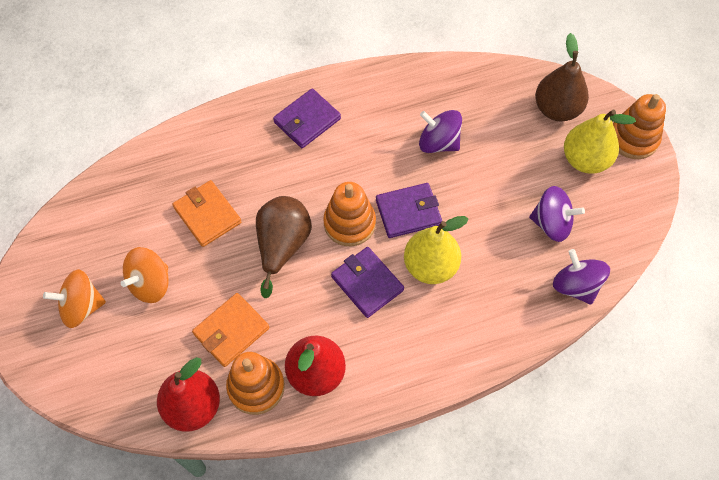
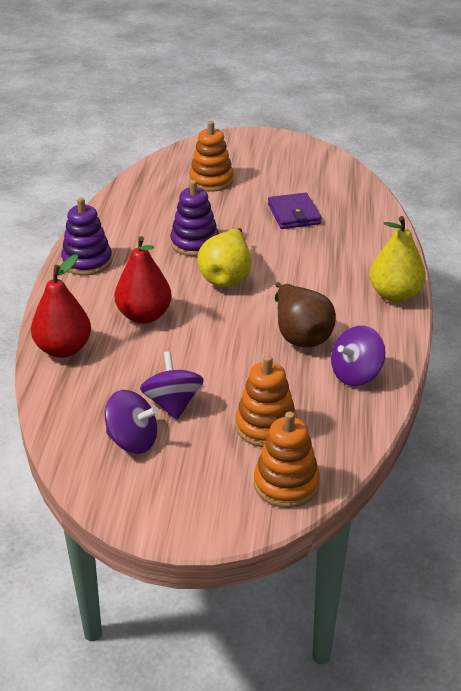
brown pear: [256,196,312,298] [535,33,589,121] = 2 -> [274,282,336,348] = 1
orange spinning top: [43,269,106,328] [121,247,169,303] = 2 -> none = 0
orange wallet: [172,180,241,247] [192,293,269,367] = 2 -> none = 0
purple stacking toy: none = 0 -> [61,197,112,275] [170,180,219,256] = 2
purple wallet: [273,88,341,148] [331,247,404,318] [376,183,442,238] = 3 -> [268,193,321,229] = 1

